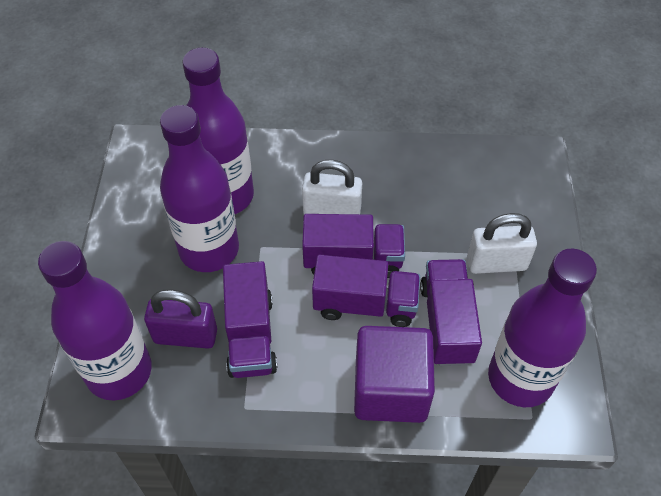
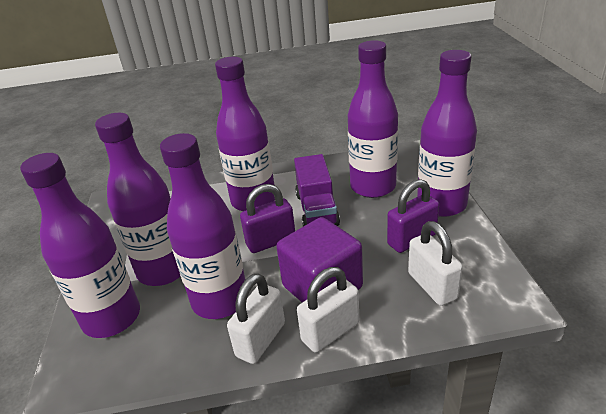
purple bottle: [38,241,152,400] [160,105,239,272] [182,48,254,214] [488,248,597,407] = 4 -> [20,153,140,338] [95,113,180,286] [160,133,245,319] [215,57,275,211] [348,40,398,198] [417,50,477,217] = 6
purple padlock: [144,290,217,349] = 1 -> [240,184,295,253] [387,179,439,253] = 2
purple truck: [223,261,277,378] [302,214,405,278] [312,255,420,327] [420,259,482,366] = 4 -> [294,154,340,226] = 1
white padlock: [302,160,362,214] [467,213,537,274] = 2 -> [227,273,285,364] [297,267,359,353] [408,221,463,306] = 3

